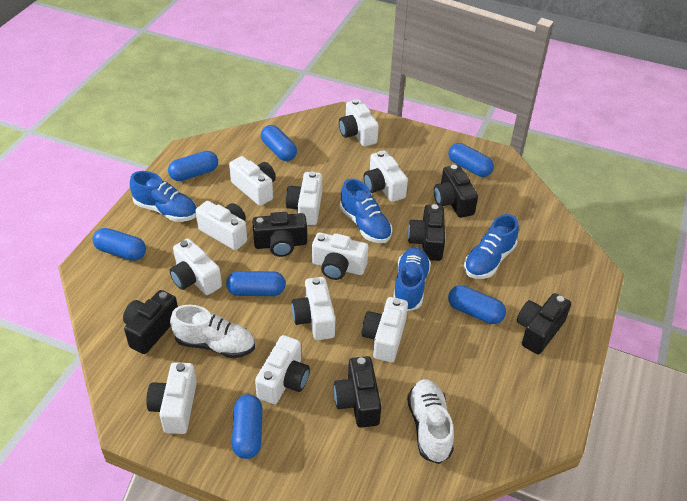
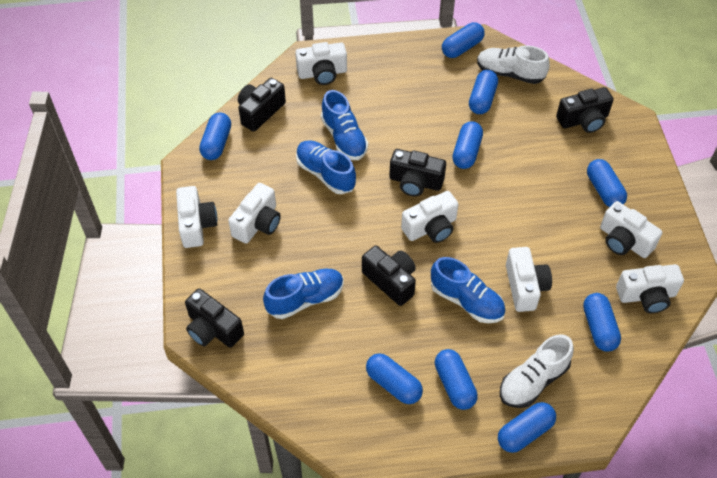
black camera: [123,290,178,354] [252,212,307,257] [334,356,381,428] [408,204,445,261] [434,165,478,218] [517,293,571,355] = 6 -> [185,288,244,348] [238,78,286,132] [362,246,416,306] [389,149,446,196] [556,87,614,133] = 5
blue capsule: [93,228,146,261] [168,151,218,181] [226,271,286,296] [232,394,262,459] [261,125,297,161] [448,143,494,177] [448,285,506,324] = 7 -> [199,113,231,160] [366,353,423,404] [435,349,478,410] [442,22,485,58] [452,121,483,169] [469,70,498,114] [498,402,556,453] [583,293,621,352] [587,159,627,207] = 9
white camera: [146,362,197,434] [170,238,222,295] [195,201,247,250] [229,156,276,206] [255,335,310,404] [286,171,322,225] [292,277,335,340] [312,232,368,280] [339,99,379,146] [362,297,408,362] [364,151,408,202] = 11 -> [176,186,217,248] [228,183,281,244] [295,42,347,85] [401,191,458,243] [506,247,552,312] [600,201,663,258] [616,264,684,313] = 7

